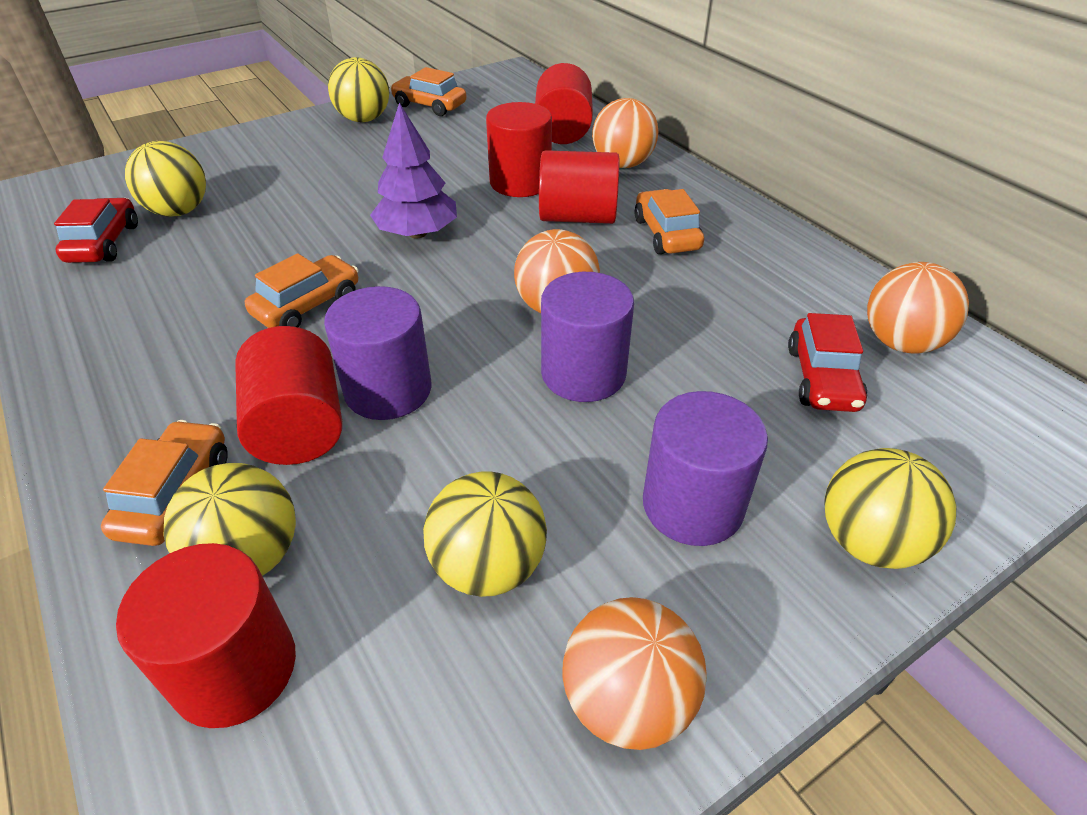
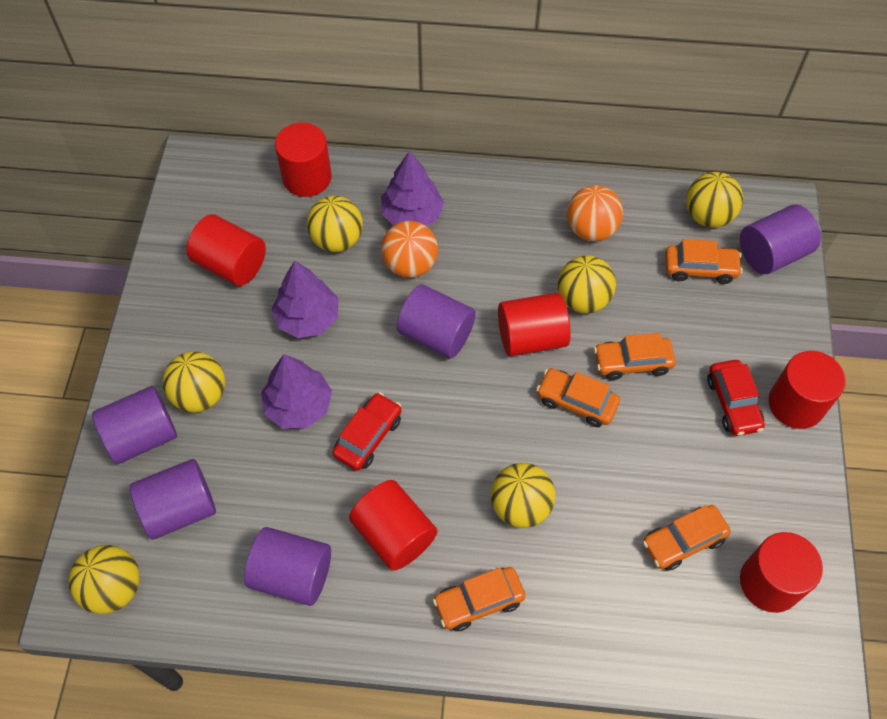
orange ball: [514,229,600,313] [562,597,707,750] [592,98,658,168] [867,262,969,354] = 4 -> [381,221,438,278] [567,185,623,241] = 2
orange car: [101,420,228,546] [245,253,359,328] [390,67,467,116] [634,189,704,254] = 4 -> [433,567,525,631] [536,368,620,427] [594,333,676,380] [643,505,731,571] [665,239,743,284] = 5
purple cylinder: [324,286,431,420] [541,272,634,402] [643,391,768,546] = 3 -> [92,386,177,464] [130,459,216,540] [244,527,331,606] [397,284,476,359] [740,205,821,274] = 5
purple tree: [370,102,457,239] = 1 -> [261,354,332,429] [271,260,338,338] [381,151,444,226] = 3
red cylinder: [116,543,296,728] [235,326,343,465] [486,102,552,197] [535,63,593,144] [539,150,619,224] = 5 -> [187,214,266,286] [275,123,332,197] [349,480,437,571] [498,293,571,356] [740,532,823,613] [769,351,845,429] = 6
yellow ball: [125,141,206,217] [164,463,296,576] [328,57,389,122] [423,472,547,597] [824,448,956,569] = 5 -> [68,545,140,614] [162,351,225,413] [307,196,363,252] [491,463,555,528] [558,255,616,314] [686,172,743,228] = 6

